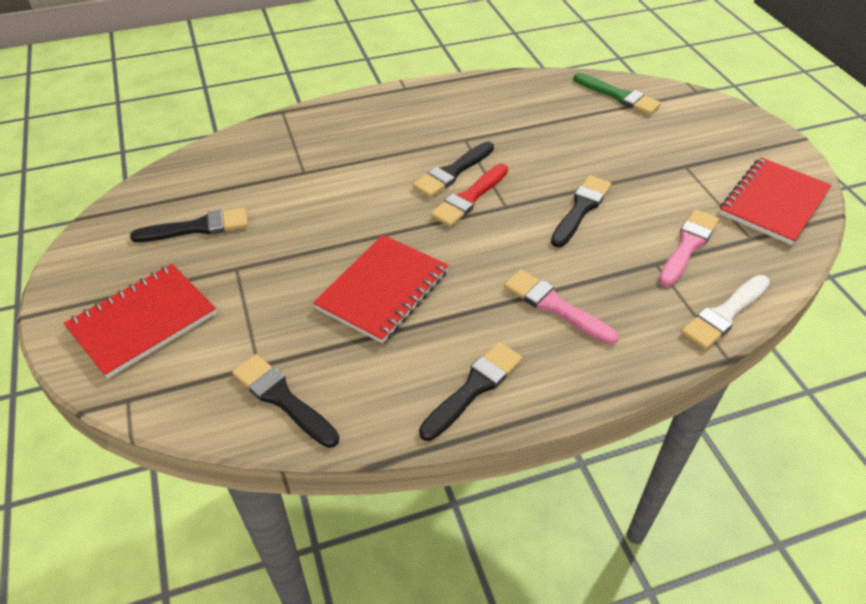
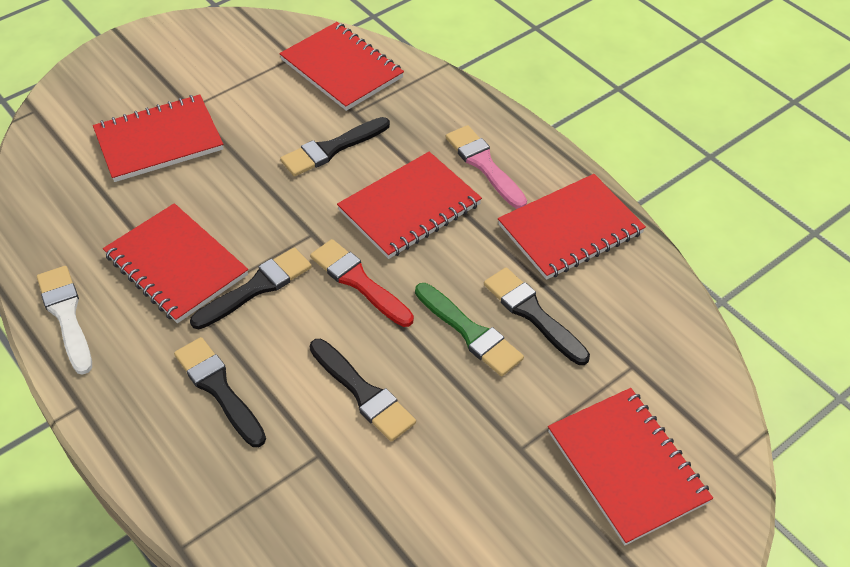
pink brush: [504,270,619,345] [659,209,719,287] = 2 -> [446,125,527,209] = 1
red notebook: [64,264,217,379] [313,235,449,343] [719,157,832,245] = 3 -> [93,94,224,182] [103,203,248,323] [279,22,404,111] [337,152,482,259] [498,174,646,280] [548,388,713,546] = 6

